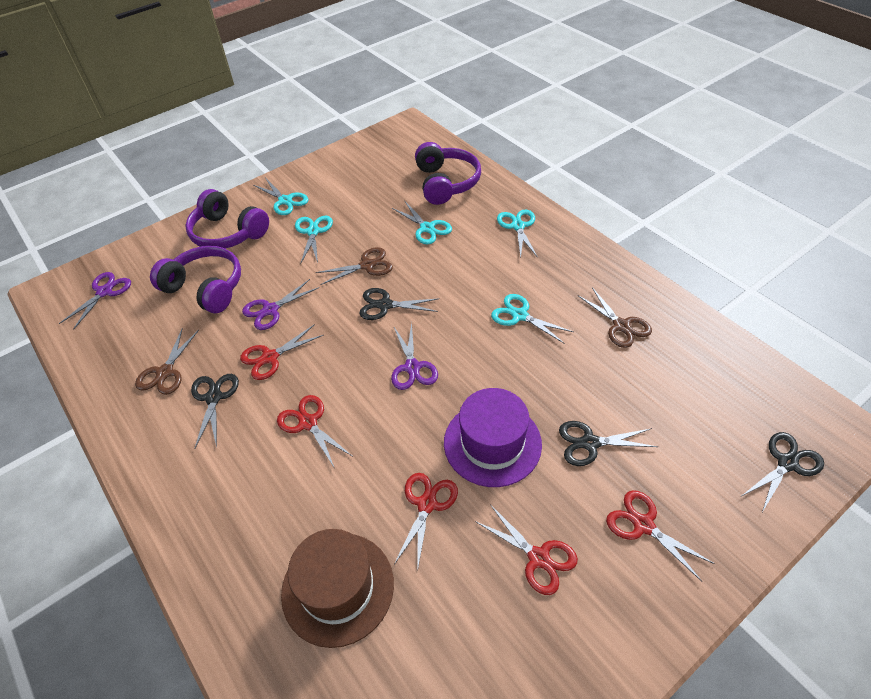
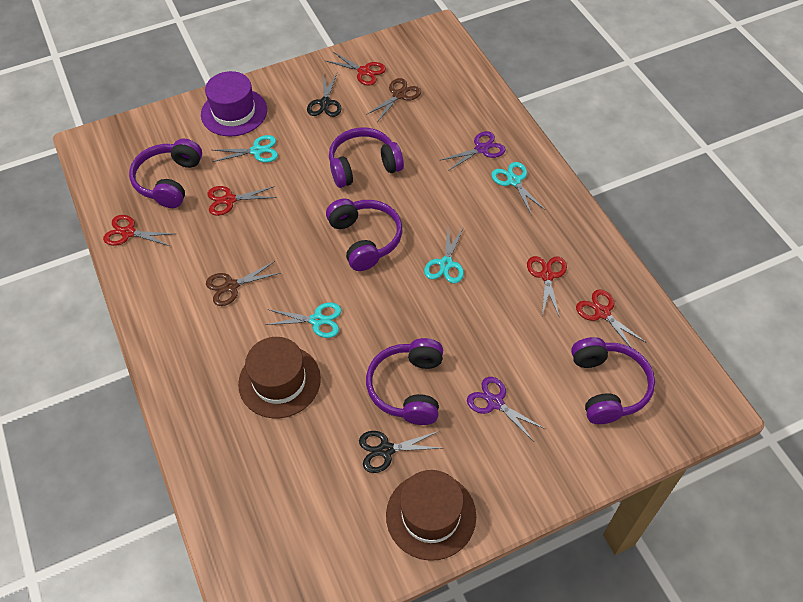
black scissors: [191,374,239,449] [360,288,438,320] [559,421,658,466] [742,432,824,512] = 4 -> [307,73,342,117] [359,431,441,473] = 2
brown hat: [281,529,394,648] = 1 -> [238,337,321,418] [386,470,476,561] = 2
brown scissors: [135,328,199,395] [316,247,393,285] [579,287,652,348] = 3 -> [206,261,281,306] [366,78,421,122] = 2
purple headphones: [150,246,241,313] [185,189,269,249] [415,142,481,205] = 3 -> [129,139,202,208] [326,199,402,271] [329,128,404,188] [366,338,443,425] [571,337,655,424] = 5
purple scissors: [59,272,131,330] [242,279,320,330] [391,323,438,390] = 3 -> [439,131,506,171] [467,377,545,440] = 2
turquoise scissors: [253,179,308,215] [295,216,333,264] [392,200,452,244] [491,294,573,344] [497,210,538,258] = 5 -> [213,135,278,162] [265,302,342,338] [424,227,464,284] [491,162,545,214] = 4

